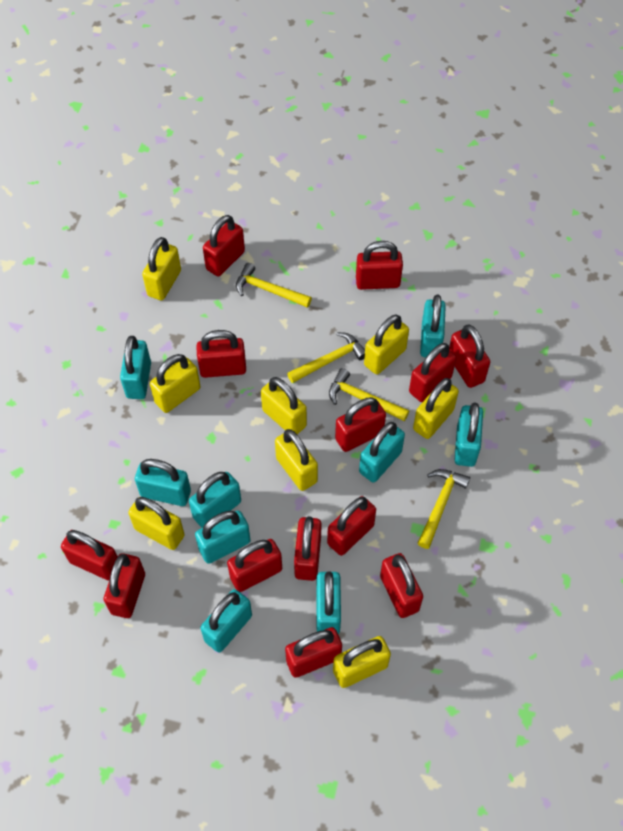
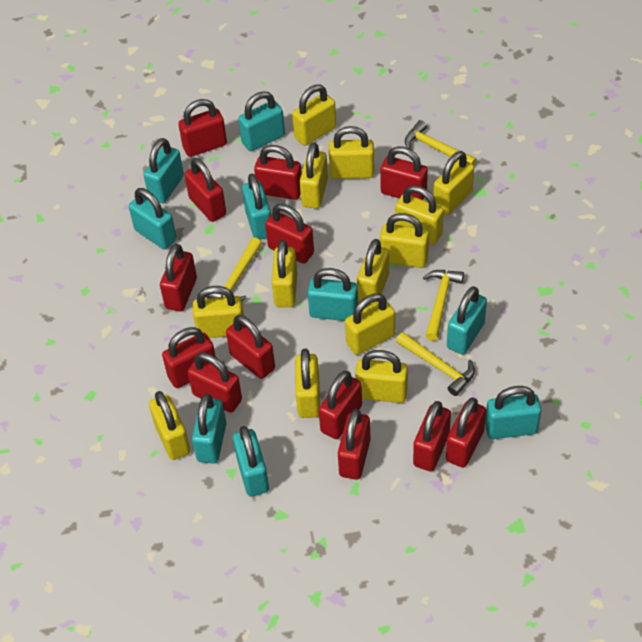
yellow padlock: [128,497,185,550] [142,237,181,300] [150,354,200,413] [261,377,307,434] [275,429,318,491] [333,636,391,688] [364,315,409,375] [413,378,459,439] = 8 -> [149,391,190,460] [193,286,244,338] [272,240,297,307] [292,84,336,146] [295,349,320,418] [300,142,328,209] [329,126,374,179] [345,293,395,355] [355,350,408,403] [357,239,389,306] [380,213,429,268] [395,185,444,245] [433,151,474,216] = 13

